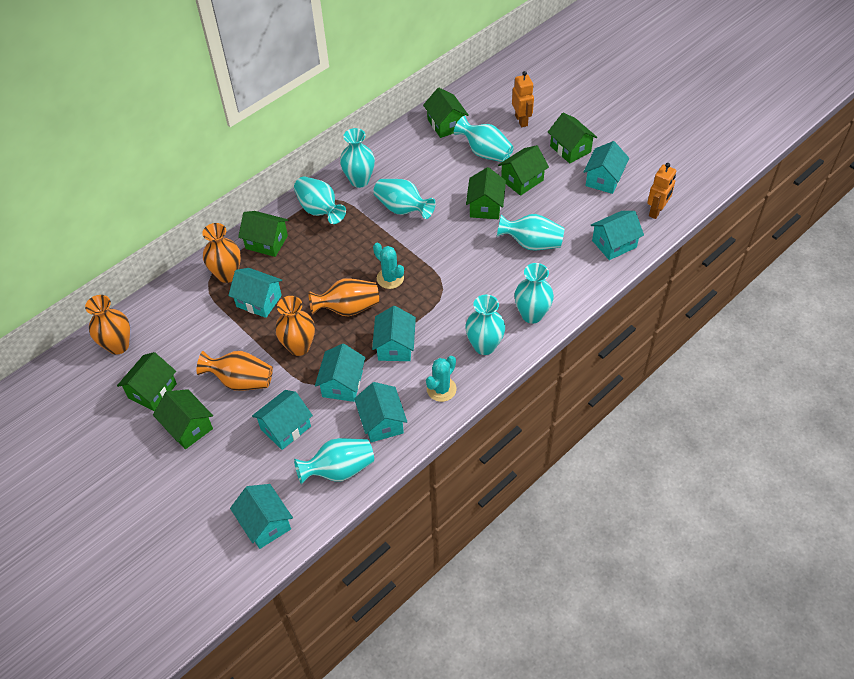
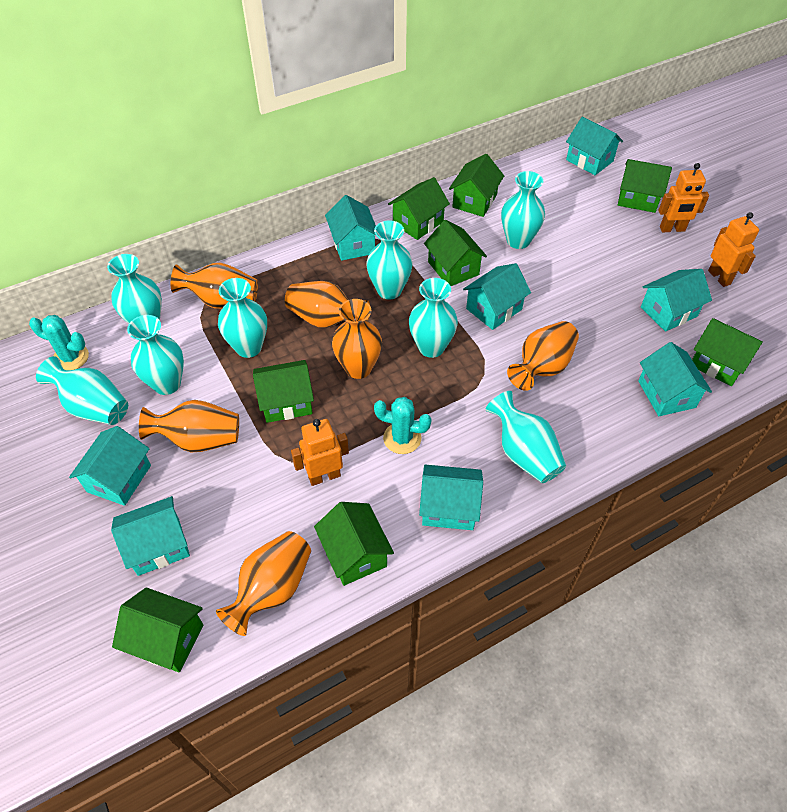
green house: [117,352,177,411] [153,389,213,449] [238,211,288,257] [423,88,469,138] [466,167,506,219] [498,145,549,196] [548,113,597,164] = 7 -> [112,587,203,672] [253,360,314,423] [314,502,394,586] [388,177,450,240] [424,220,487,286] [449,154,504,217] [618,159,672,213] [692,318,763,386] = 8
orange robot: [512,71,534,127] [647,163,676,219] = 2 -> [291,419,349,486] [658,163,709,232] [708,212,759,287] = 3
orange vase: [85,295,130,355] [196,351,273,391] [202,223,241,283] [275,296,315,356] [308,278,379,316] = 5 -> [139,400,239,452] [171,263,258,309] [216,531,311,636] [285,281,370,328] [332,299,382,379] [507,321,579,391] = 6

